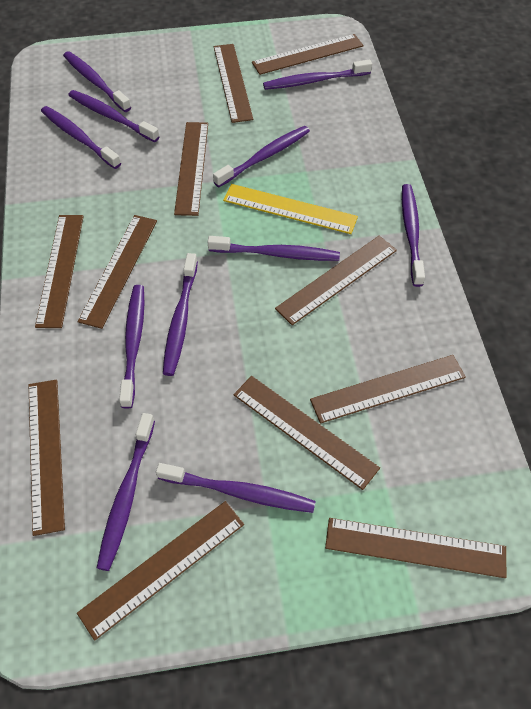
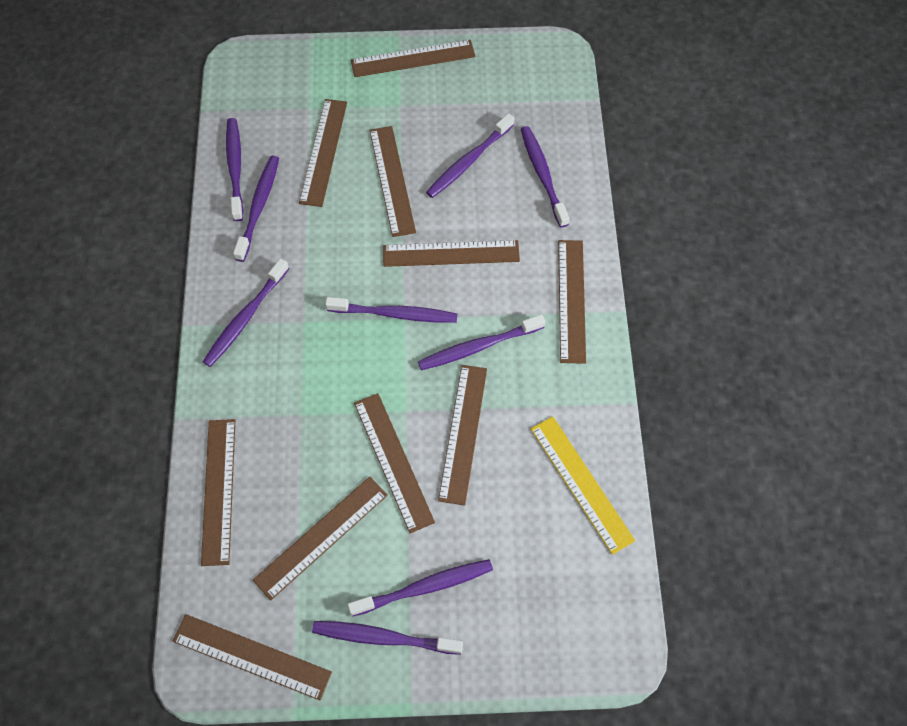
brown ruler: [29,380,65,536] [35,215,84,328] [77,215,157,329] [77,501,244,641] [174,122,208,216] [214,44,253,123] [234,376,380,490] [252,34,364,75] [275,236,397,325] [310,355,466,424] [325,518,506,578] = 11 -> [173,614,332,700] [201,419,235,566] [253,476,388,601] [299,99,347,207] [351,40,475,77] [354,393,435,533] [370,126,416,237] [383,240,520,267] [438,365,487,505] [558,240,586,364] = 10
purple toothbrush: [41,106,121,169] [63,51,131,112] [68,90,160,142] [97,413,155,571] [119,285,144,409] [156,463,316,513] [163,253,198,376] [208,236,340,261] [213,126,310,187] [263,60,372,90] [402,184,425,287] = 11 -> [203,258,289,367] [226,118,243,221] [233,155,279,262] [312,621,463,655] [325,297,458,323] [348,559,493,617] [418,314,545,370] [426,113,514,198] [521,126,569,227] = 9

